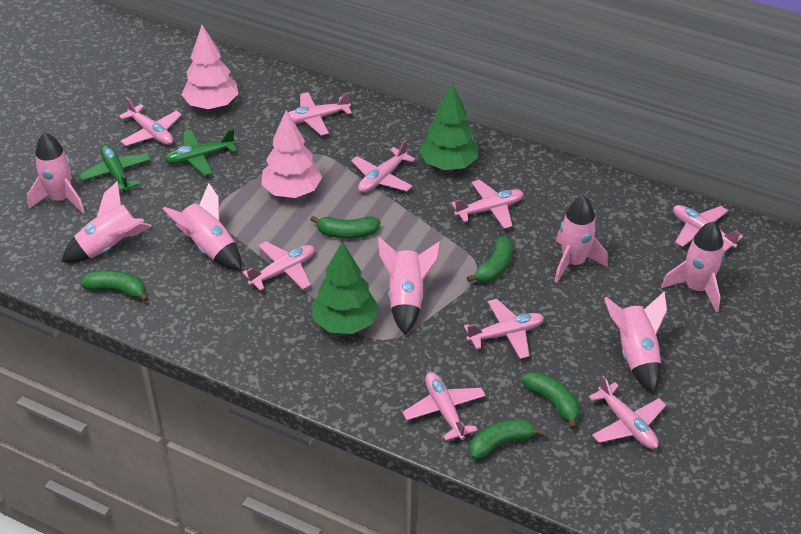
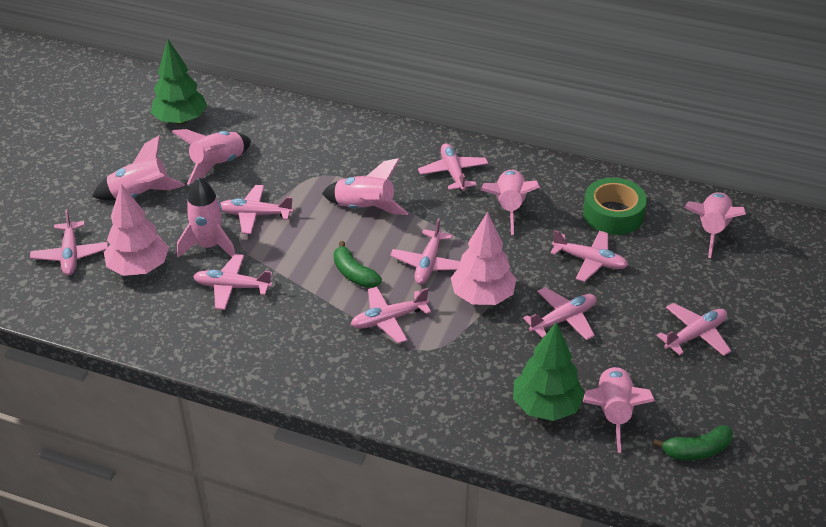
green banana: [80,270,149,302] [310,216,381,239] [467,236,513,282] [469,419,545,460] [521,372,580,429] = 5 -> [334,241,382,288] [653,425,733,460] = 2
green plane: [79,145,151,192] [164,129,237,176] = 2 -> none = 0
green tape: none = 0 -> [583,178,647,235] = 1

